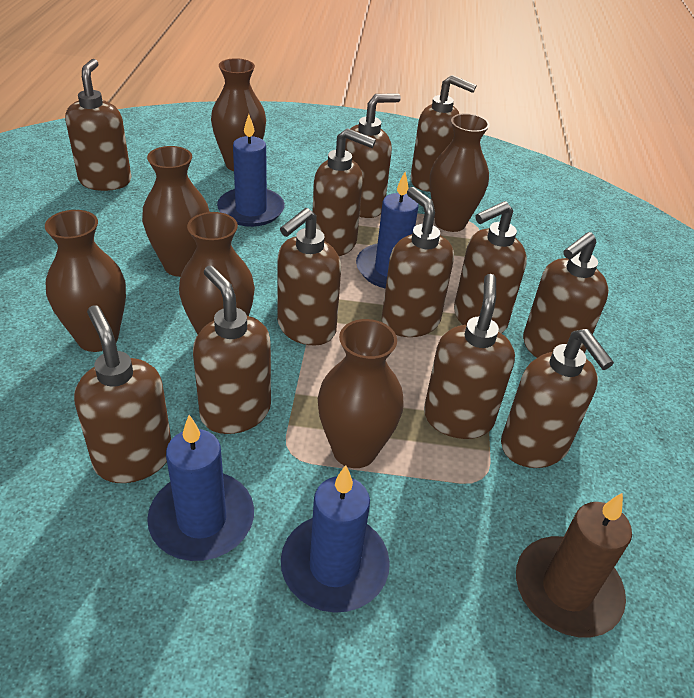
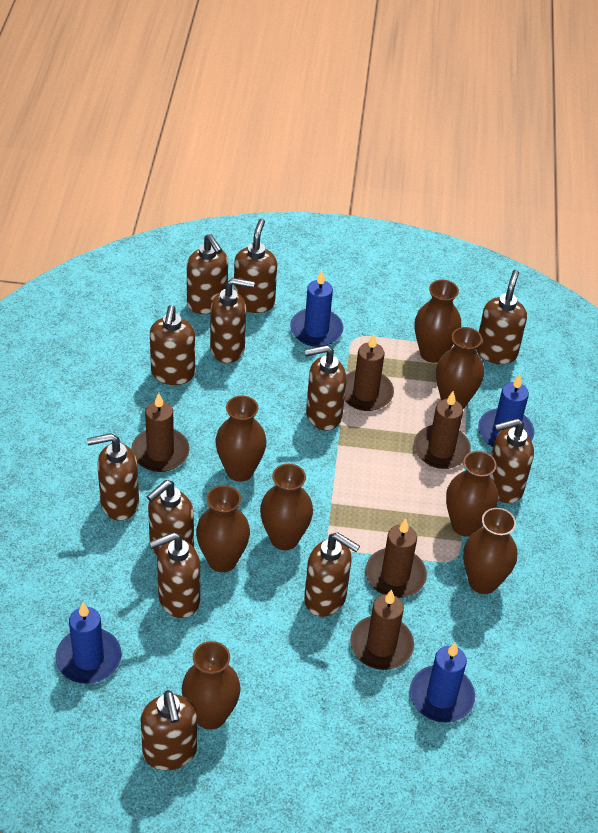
brown candle: [516,492,632,637] = 1 -> [131,393,190,472] [344,334,394,411] [350,590,414,670] [365,519,427,598] [414,391,471,469] = 5
brown vase: [45,210,126,352] [142,146,210,277] [179,212,255,334] [211,58,266,171] [318,319,404,468] [430,113,490,232] = 6 -> [182,641,241,730] [196,485,250,572] [215,396,267,482] [260,464,313,550] [415,280,461,363] [436,327,484,409] [446,451,498,537] [463,508,517,594] = 8

